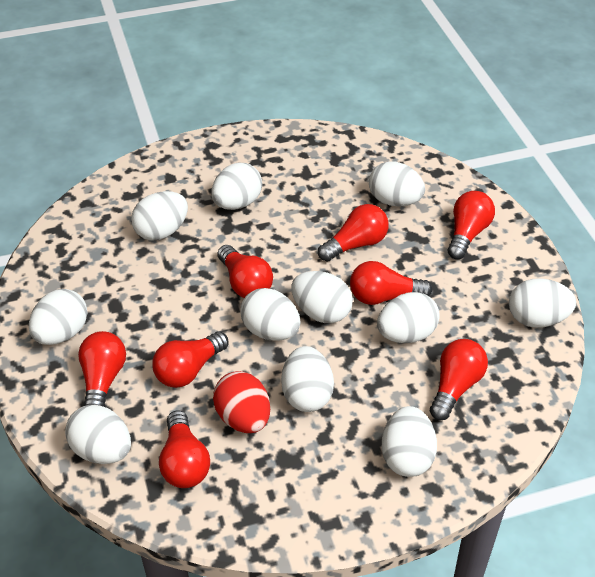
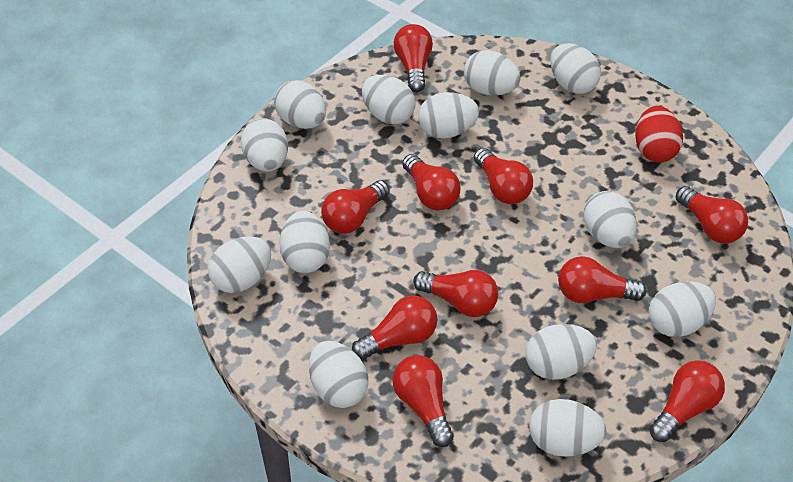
red light bulb: [78,331,126,407] [152,331,228,388] [159,410,210,488] [217,245,273,298] [318,204,389,262] [350,261,432,305] [430,339,488,420] [448,191,495,259] = 8 -> [321,180,390,234] [352,295,437,360] [392,355,454,447] [394,24,433,92] [402,154,460,210] [413,270,498,317] [474,148,533,204] [558,256,646,303] [649,360,725,442] [676,186,748,244] = 10
white egg: [29,289,87,345] [65,405,131,464] [131,191,188,241] [212,163,262,210] [240,288,300,341] [281,346,334,412] [291,271,353,323] [369,161,425,207] [377,292,440,343] [382,406,437,477] [509,278,576,328] = 11 -> [208,236,271,293] [241,118,288,172] [274,80,326,129] [279,211,330,273] [309,341,368,408] [362,75,416,125] [418,92,479,139] [464,50,520,96] [525,324,597,380] [529,399,607,457] [551,43,601,94] [583,191,637,248] [649,281,716,337] = 13

